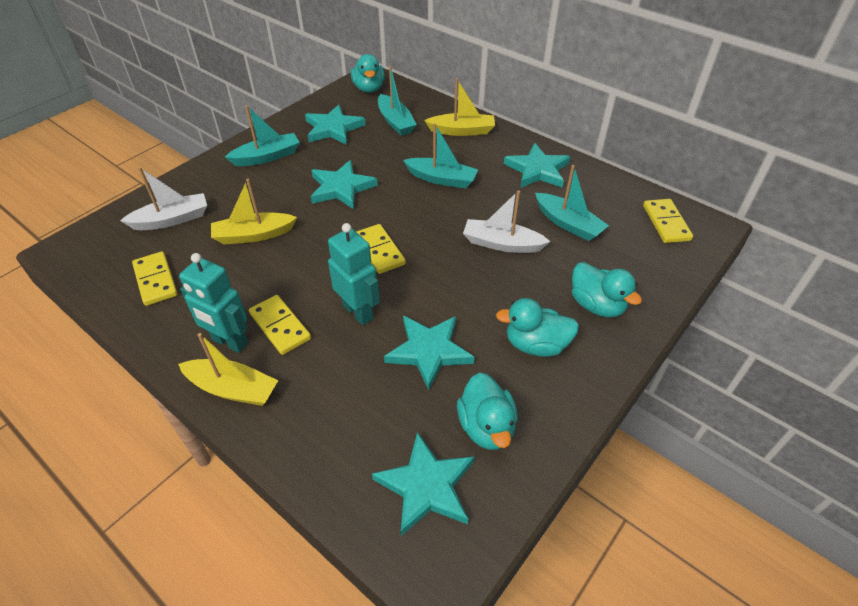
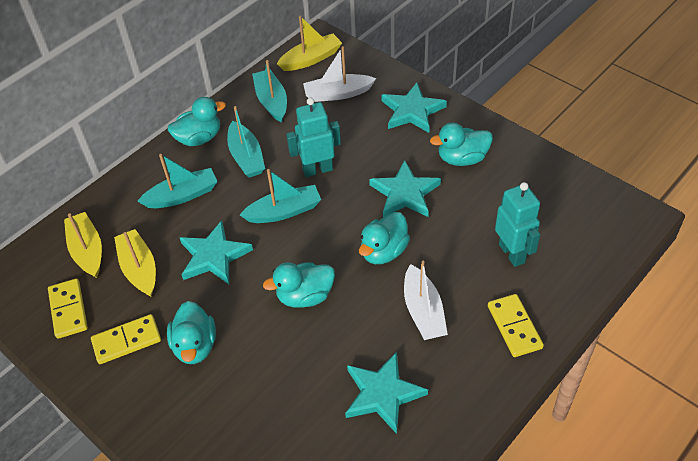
turquoise duck: [351,54,385,93] [457,373,518,450] [496,298,579,357] [572,262,642,317] = 4 -> [167,301,216,364] [168,97,226,146] [263,262,335,308] [359,212,410,264] [430,123,493,166] = 5
turquoise star: [305,105,366,145] [311,160,378,209] [372,432,474,536] [384,316,475,390] [504,143,570,188] = 5 -> [180,220,253,284] [345,352,428,434] [369,160,441,217] [381,83,447,133] = 4
yellow domino: [132,251,178,306] [249,295,311,355] [356,224,406,274] [643,199,693,243] = 4 -> [48,278,88,339] [91,314,161,364] [488,294,544,357] = 3

